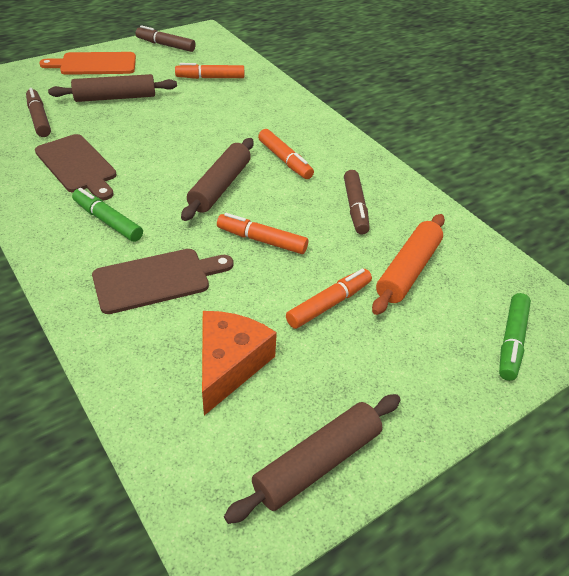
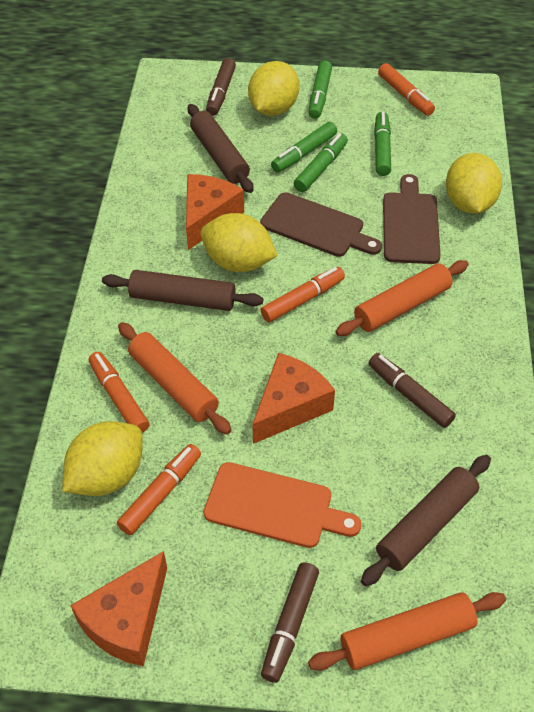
green marker: [72,188,143,242] [499,293,531,381] = 2 -> [271,122,337,172] [294,133,348,192] [309,61,332,119] [374,112,391,176] = 4
orange cheese: [202,311,277,415] = 1 -> [70,551,167,667] [186,174,244,250] [252,353,335,444] = 3
orange rolling pin: [372,214,445,315] = 1 -> [118,322,232,435] [308,592,506,671] [335,260,469,336] = 3
yellow lemon: none = 0 -> [62,421,143,496] [201,213,278,272] [248,61,299,116] [446,153,502,214] = 4

